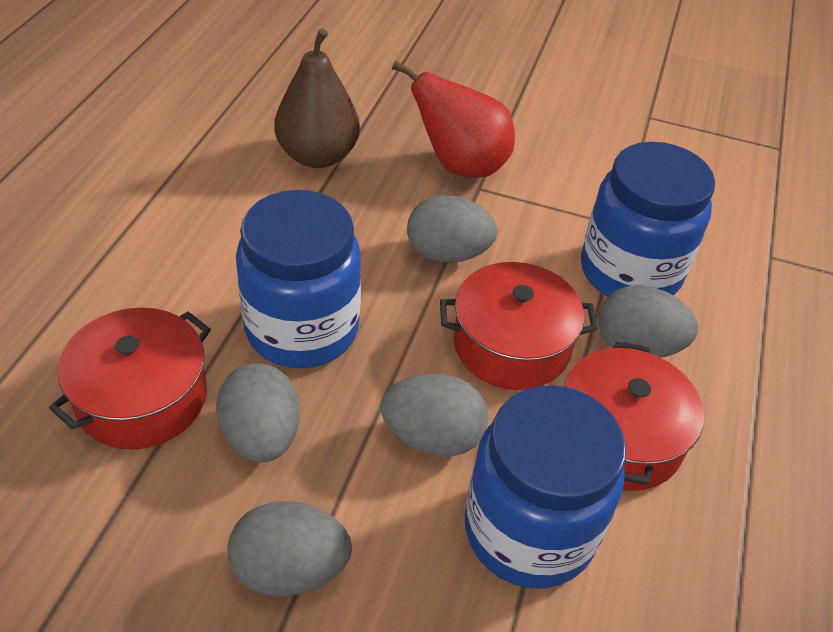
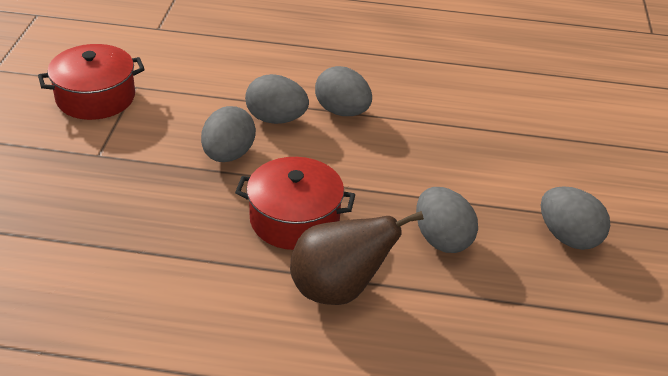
blue jar: [236,190,361,368] [465,386,626,589] [581,142,715,297] = 3 -> none = 0
red pear: [392,60,515,178] = 1 -> none = 0
red pot: [49,308,211,450] [440,262,598,390] [564,342,704,491] = 3 -> [38,44,145,120] [235,157,355,250] = 2

